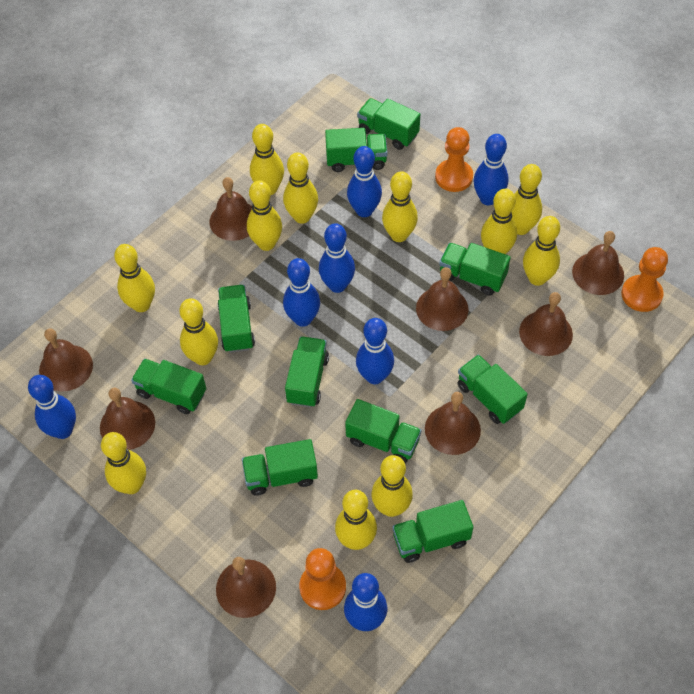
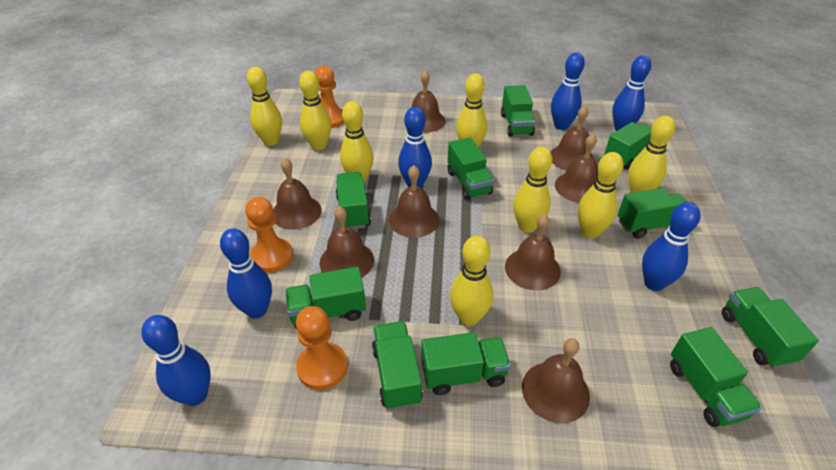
blue bowling pin: [28,375,76,439] [283,258,320,327] [319,223,355,293] [344,573,387,631] [347,146,382,217] [356,318,394,384] [473,134,509,205] = 7 -> [141,315,211,406] [220,228,272,319] [398,107,432,188] [551,52,585,130] [612,55,651,131] [642,202,701,291] = 6
yellow bowling pin: [101,432,146,494] [114,244,155,312] [180,298,218,365] [247,180,282,251] [250,124,284,195] [283,152,318,224] [335,490,377,550] [371,455,413,517] [382,171,418,242] [481,189,517,254] [511,164,542,235] [523,216,560,286] = 12 -> [247,67,282,146] [299,71,331,150] [340,101,374,182] [450,236,493,326] [456,73,487,148] [513,147,552,233] [578,152,623,238] [628,116,675,193] = 8

